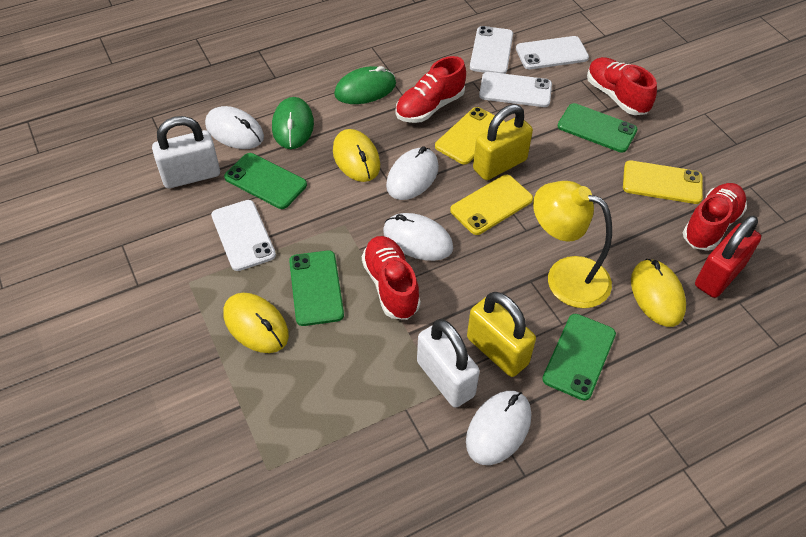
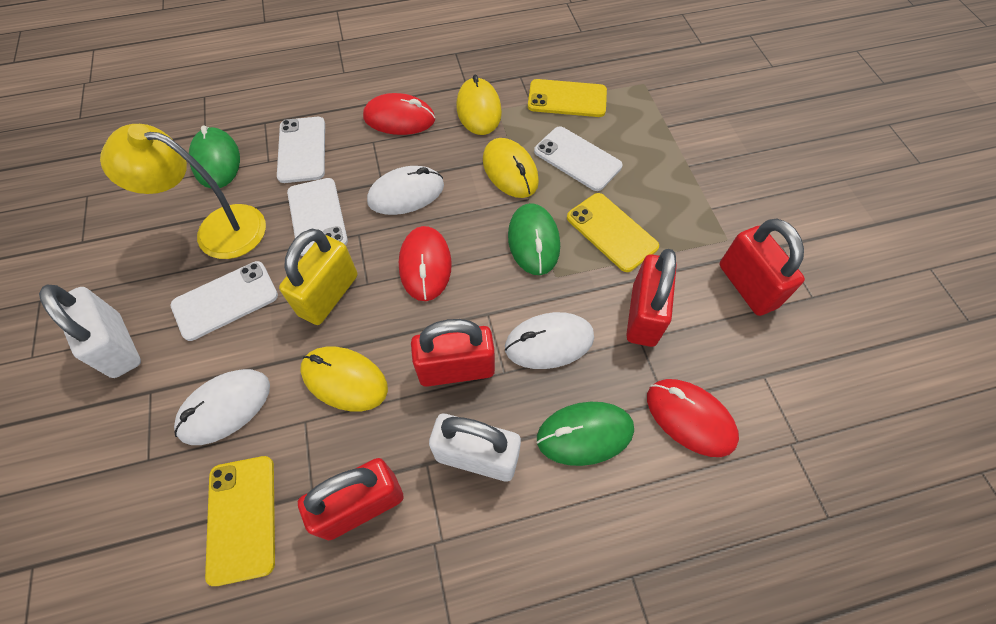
green mouse: [272,97,314,149] [334,66,396,104] = 2 -> [189,125,240,188] [508,203,560,275] [537,402,634,466] = 3
green phone: [224,153,307,209] [289,250,344,326] [542,314,616,401] [558,103,637,153] = 4 -> none = 0
red mouse: none = 0 -> [363,93,435,135] [399,226,452,301] [647,379,739,457] = 3
red padlock: [695,216,761,298] = 1 -> [298,458,404,540] [411,319,495,387] [626,249,677,347] [720,219,805,316] = 4
red shoe: [362,236,421,320] [396,56,466,123] [587,57,657,115] [682,183,747,251] = 4 -> none = 0
white mouse: [205,106,264,149] [383,213,453,261] [386,146,439,200] [466,391,531,465] = 4 -> [174,369,270,445] [367,166,444,215] [505,312,594,369] = 3
yellow padlock: [467,292,536,377] [473,104,533,180] = 2 -> [279,229,357,325] = 1

